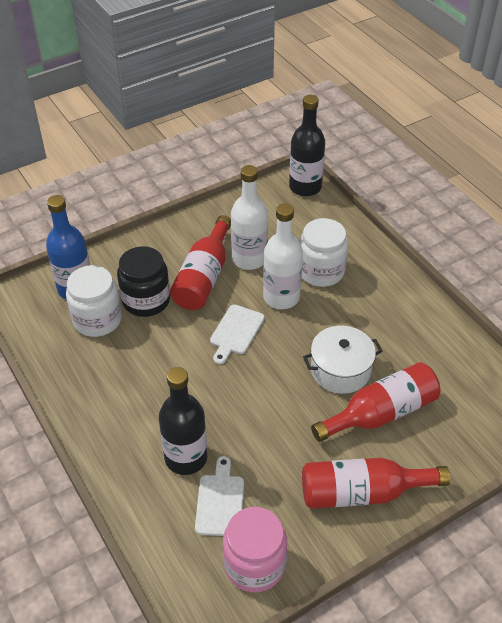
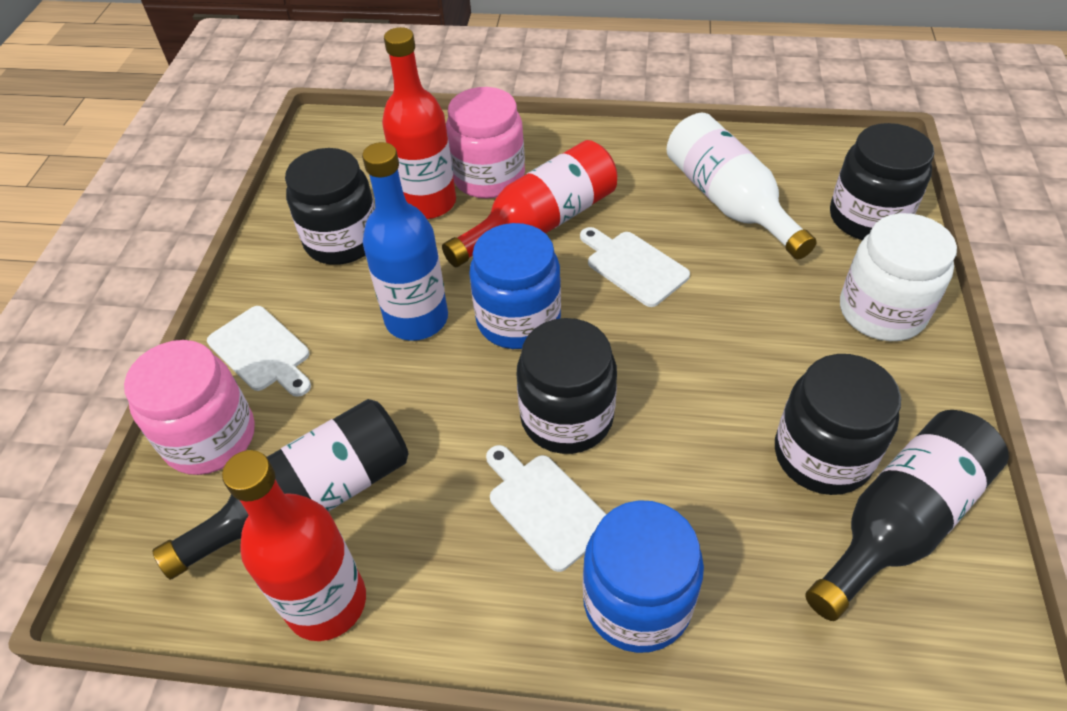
black jar: [117,246,170,317] = 1 -> [285,148,375,265] [517,318,617,454] [775,354,901,495] [830,123,934,240] = 4
blue jar: none = 0 -> [469,223,561,349] [583,500,704,653] = 2
pink jar: [223,507,287,592] = 1 -> [124,340,255,475] [446,87,525,199] = 2
white bottle: [231,165,268,270] [263,203,303,309] = 2 -> [666,113,817,259] = 1
white cutting board: [195,456,244,536] [210,304,265,364] = 2 -> [207,306,311,397] [486,445,607,572] [580,227,690,307] = 3
white jar: [66,265,122,337] [299,218,348,287] = 2 -> [840,213,957,341] = 1
white pot: [303,326,382,394] = 1 -> none = 0

